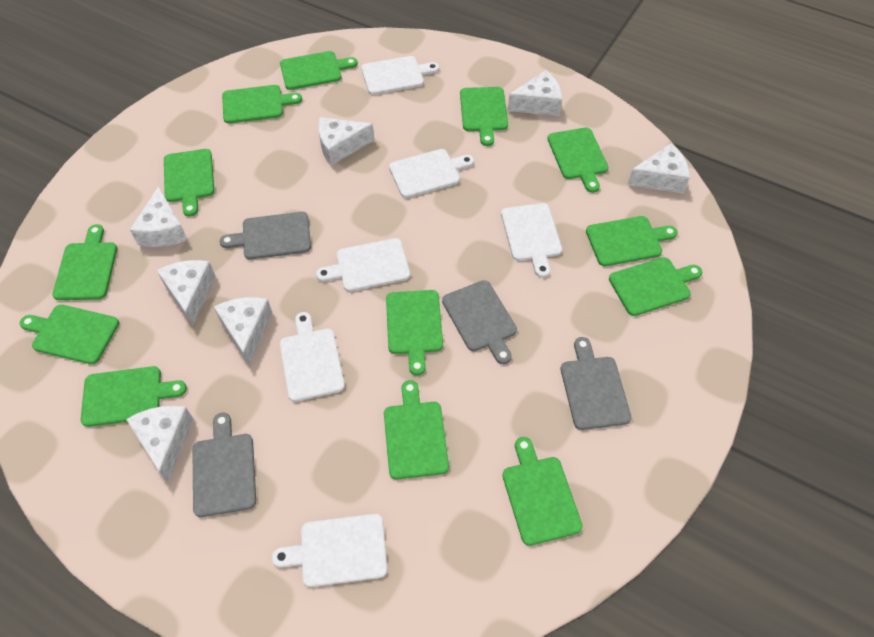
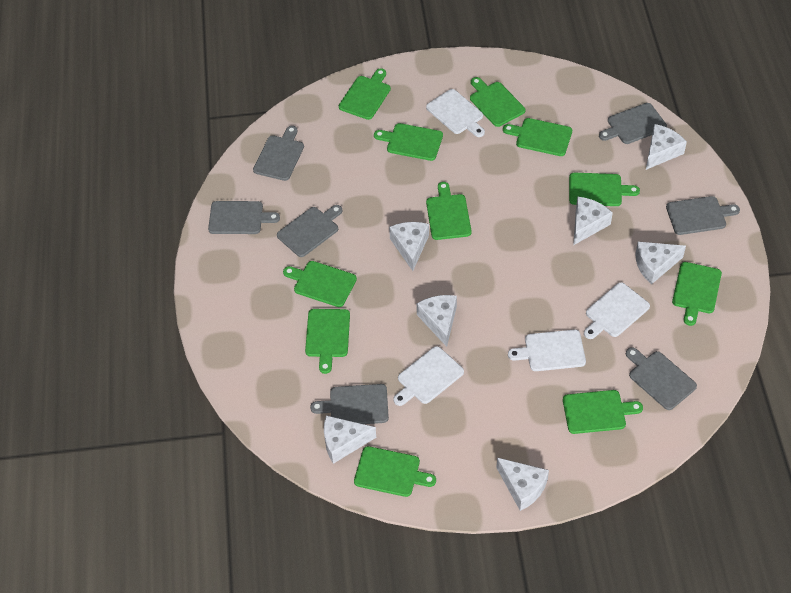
green cutting board: [20,305,119,364] [52,224,117,300] [81,366,187,427] [164,149,214,216] [222,85,302,124] [280,51,358,90] [384,380,449,480] [386,290,443,376] [460,87,508,146] [503,437,583,546] [547,128,608,193] [586,216,678,266] [609,257,702,316] = 13 -> [283,261,357,307] [305,309,350,374] [339,68,391,120] [354,446,436,497] [374,123,443,161] [426,182,472,240] [470,77,525,127] [503,118,572,156] [563,390,643,434] [569,173,640,206] [672,262,722,326] = 11
grey cutting board: [192,413,256,517] [220,212,311,260] [442,280,517,364] [561,337,631,430] = 4 -> [208,201,280,234] [253,126,304,181] [277,205,342,257] [310,384,389,424] [599,103,667,144] [626,347,697,410] [666,196,740,235] = 7
white cutting board: [272,514,388,587] [280,312,345,402] [316,238,410,292] [361,56,439,95] [389,149,474,198] [501,203,562,278] = 6 -> [393,346,464,406] [426,89,485,137] [508,329,586,371] [584,282,650,339] = 4

